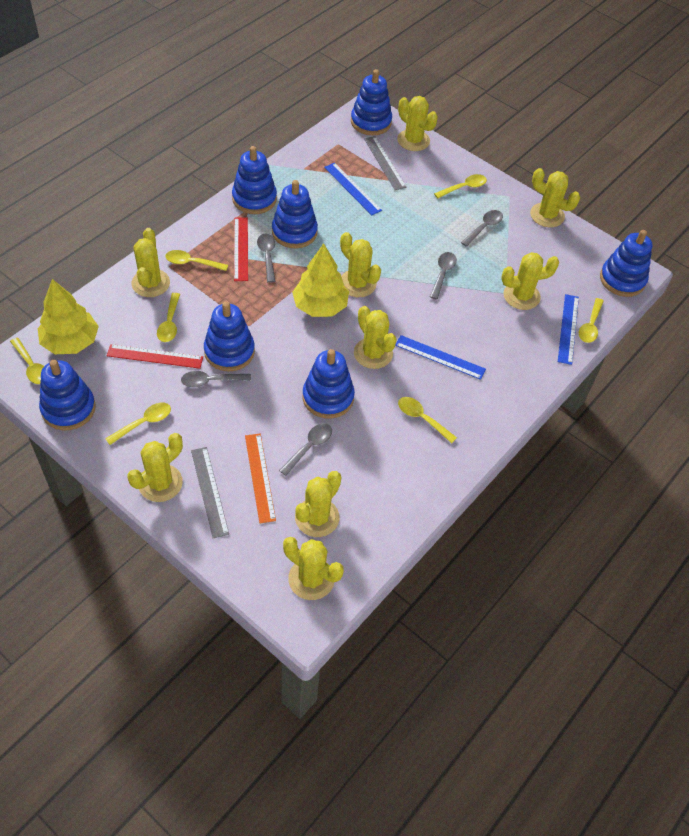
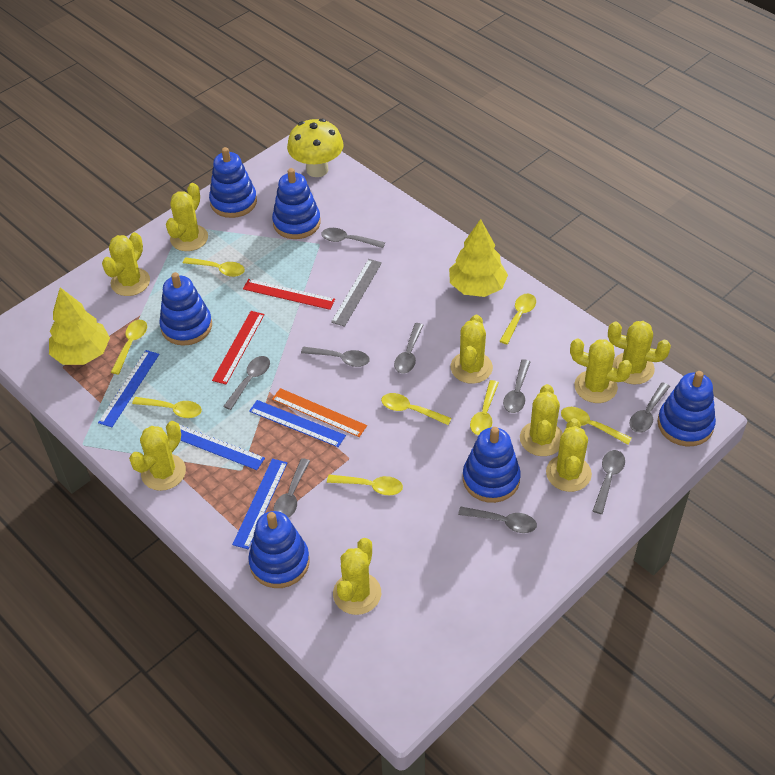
blue ruler: [324,163,382,215] [395,335,486,380] [558,294,579,365] = 3 -> [98,350,159,427] [179,425,265,470] [232,459,287,549] [249,400,346,447] = 4
blue stacking toy: [39,360,96,430] [204,302,255,371] [232,146,277,214] [272,180,318,248] [302,349,355,419] [351,69,392,136] [600,230,652,297] = 7 -> [159,272,212,346] [209,147,257,218] [248,511,310,588] [272,168,321,239] [463,427,521,503] [657,371,716,446] = 6
grey ruler: [191,447,229,538] [364,136,406,190] = 2 -> [331,259,382,327] = 1
grey spoon: [181,371,251,387] [257,234,275,283] [279,423,332,476] [430,252,457,300] [461,210,503,247] = 5 -> [223,356,270,410] [273,458,310,518] [301,347,370,367] [321,228,385,248] [394,323,423,373] [458,507,537,533] [503,359,530,413] [593,450,625,514] [629,382,670,433] = 9
yellow mushroom: none = 0 -> [287,119,344,177] = 1
yellow spoon: [10,338,44,384] [105,403,171,445] [157,293,180,342] [165,250,228,271] [398,397,457,443] [434,174,487,199] [579,298,604,343] = 7 -> [111,320,147,375] [132,397,202,418] [183,257,245,277] [327,475,403,495] [381,393,452,425] [470,380,499,435] [500,293,536,344] [561,407,632,445] = 8

